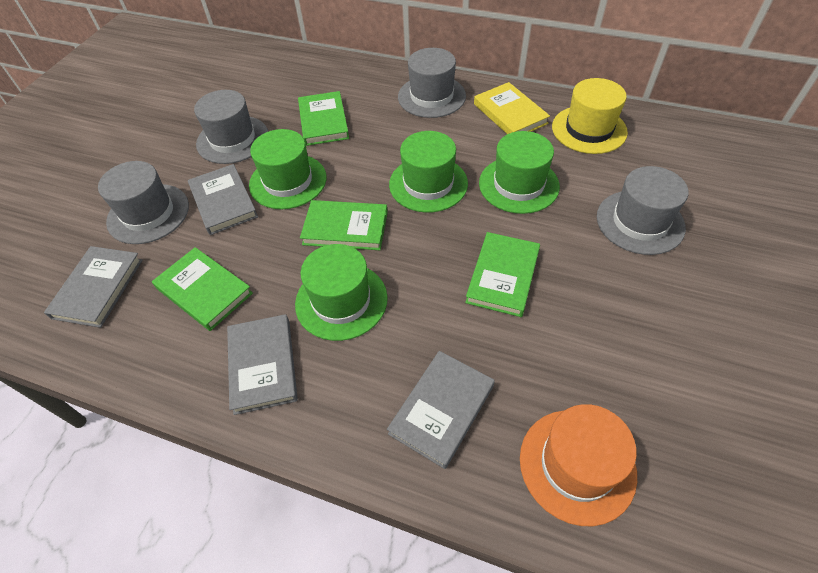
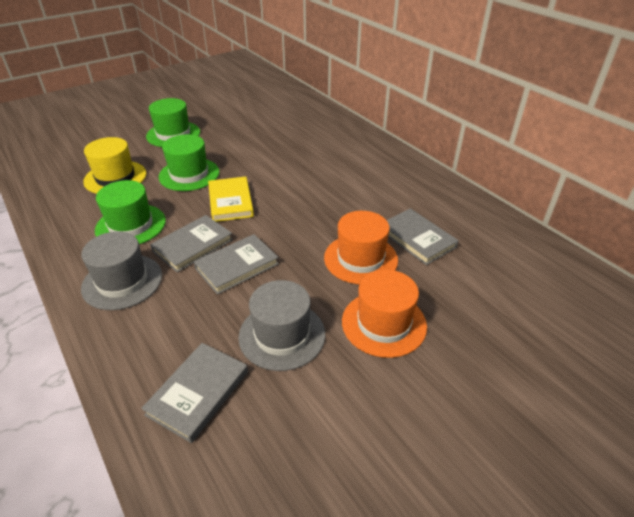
green book: [152,247,253,331] [298,91,349,146] [300,200,388,250] [465,232,540,317] = 4 -> none = 0
green hat: [249,129,327,209] [295,244,388,341] [389,131,468,213] [479,131,560,214] = 4 -> [95,180,166,244] [146,98,200,147] [159,134,219,191] = 3
grey hat: [98,161,189,244] [194,90,268,164] [398,48,466,118] [597,166,689,255] = 4 -> [81,231,162,310] [238,280,325,371] = 2
orange hat: [520,404,637,526] = 1 -> [324,211,398,284] [342,270,427,358] = 2

